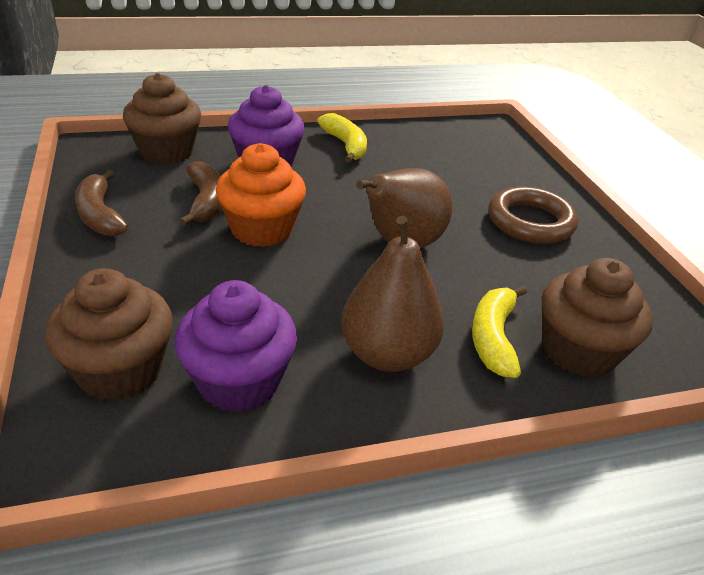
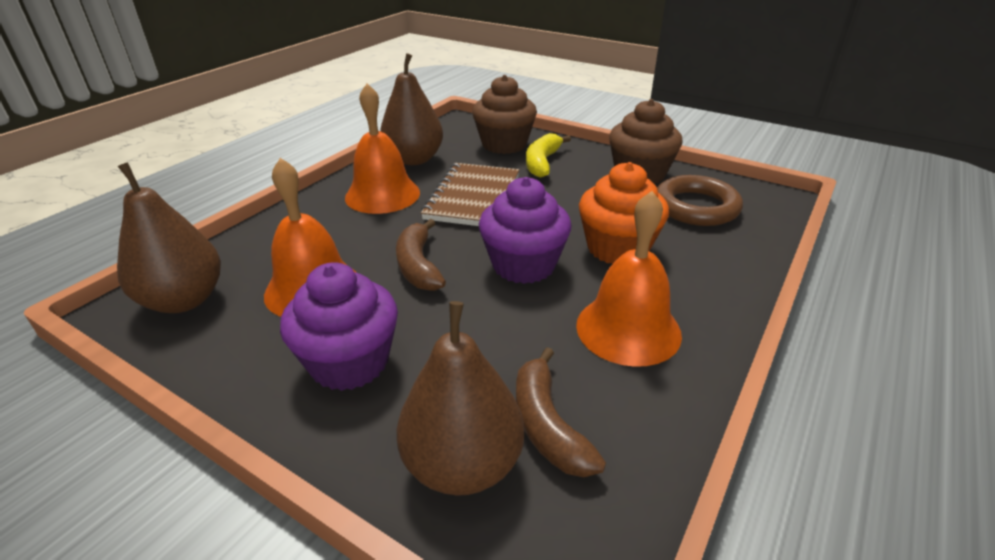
brown cupcake: [45,268,173,401] [123,73,201,164] [542,258,653,377] = 3 -> [472,75,537,154] [609,99,683,184] = 2
brown notebook: none = 0 -> [421,163,519,226] = 1
brown pear: [341,215,444,372] [356,168,452,248] = 2 -> [117,162,221,313] [380,53,443,165] [397,301,524,496] = 3
orange bell: none = 0 -> [264,158,357,317] [345,84,420,214] [576,191,682,367] = 3
yellow banana: [317,113,367,163] [472,286,527,378] = 2 -> [526,133,571,178] = 1

